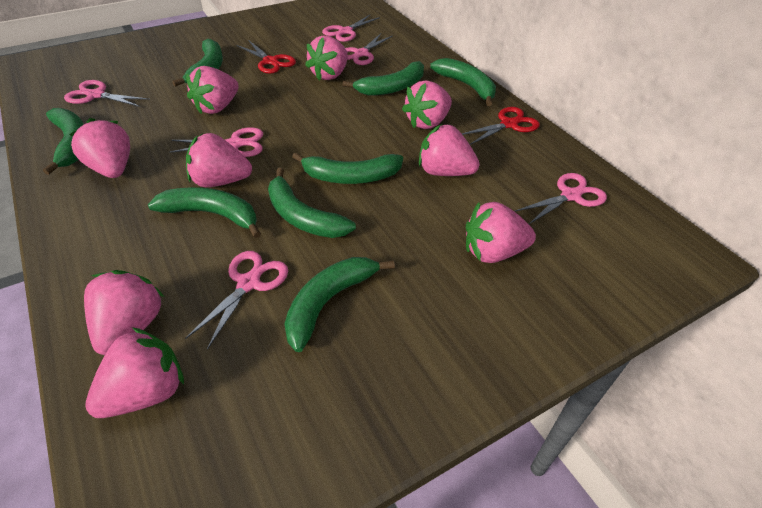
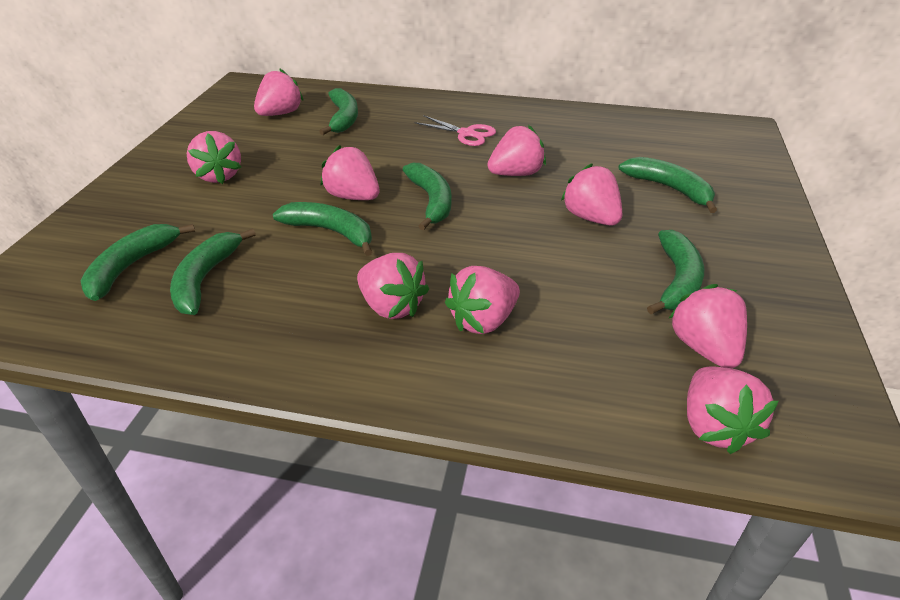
green banana: [43,108,84,175] [148,187,261,238] [172,39,223,87] [268,168,356,238] [285,257,395,352] [292,152,403,184] [343,61,424,96] [430,58,496,106] = 8 -> [81,224,195,301] [170,228,256,315] [273,202,372,256] [319,88,358,135] [403,163,452,230] [619,157,717,213] [647,230,704,314] = 7
pink scissors: [64,80,150,107] [169,127,263,157] [185,251,288,350] [322,15,380,42] [345,33,392,65] [514,173,607,224] = 6 -> [415,115,496,146] = 1
red scissors: [236,40,296,74] [462,107,540,145] = 2 -> none = 0

